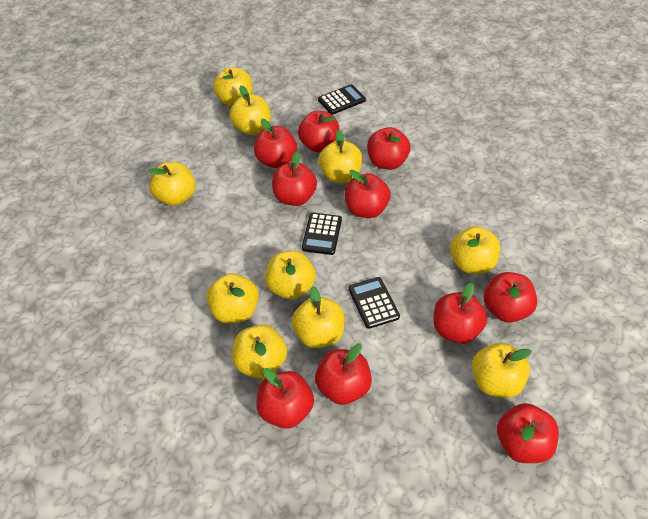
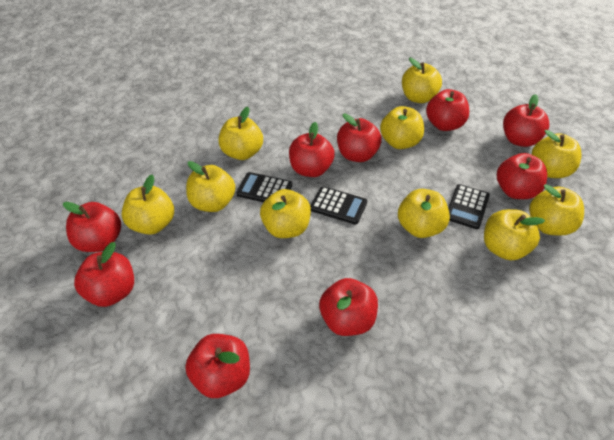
red apple: [254,119,297,168] [256,368,314,429] [272,151,317,206] [298,111,340,152] [315,344,372,405] [345,170,391,218] [367,127,411,170] [434,283,487,344] [484,272,537,323] [497,403,559,463] = 10 -> [63,202,121,252] [74,242,134,307] [185,334,250,398] [289,122,335,177] [319,278,378,336] [337,113,382,162] [426,89,469,131] [497,153,547,199] [503,94,549,147] = 9

